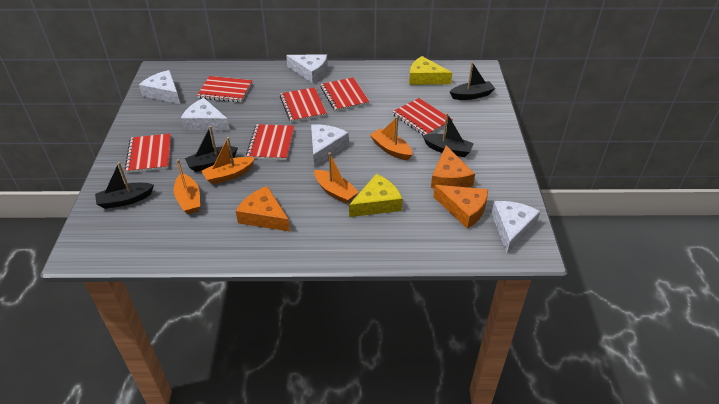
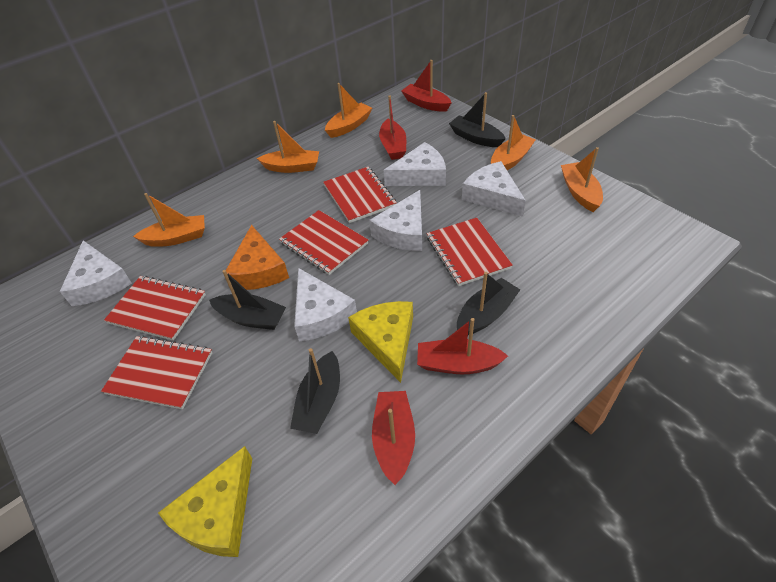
orange boat: [174,159,200,214] [202,137,255,184] [314,152,359,204] [370,116,413,160] = 4 -> [133,193,205,247] [257,121,319,173] [325,83,372,138] [491,115,536,170] [561,147,603,212] = 5
orange cheese: [236,186,290,232] [431,145,475,188] [433,185,488,229] = 3 -> [226,225,289,290] = 1
red boat: none = 0 -> [372,391,415,485] [379,95,406,160] [401,60,452,112] [417,318,508,374] = 4
red notebook: [125,133,171,173] [197,76,252,103] [246,124,294,160] [280,87,327,122] [321,77,369,112] [392,98,453,135] = 6 -> [101,336,212,410] [104,276,206,341] [279,210,368,275] [323,166,397,223] [427,218,513,286] = 5

